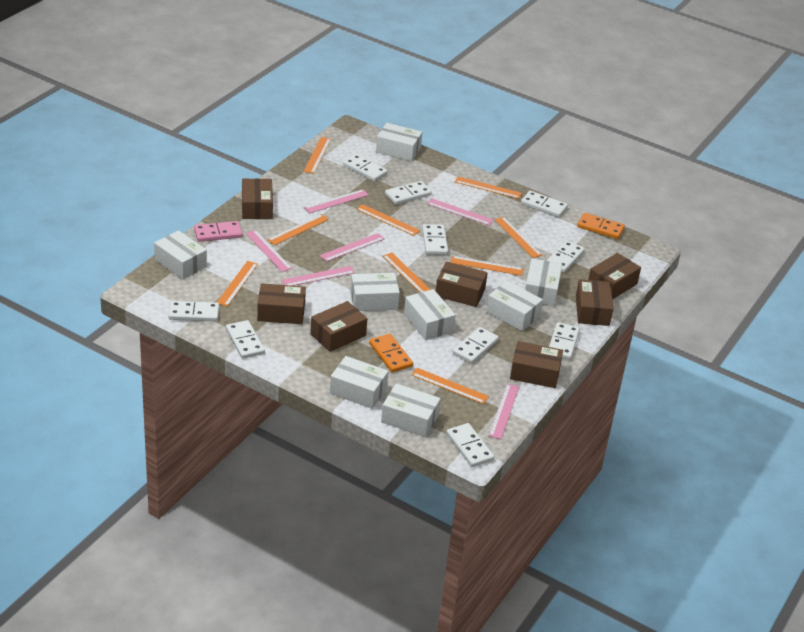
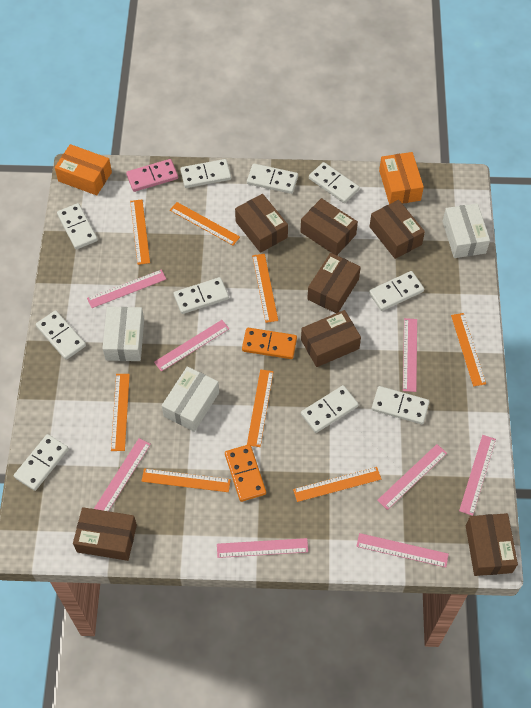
orange box: none = 0 -> [55,144,112,195] [379,152,424,204] = 2
orange ruler: [217,261,258,307] [267,214,329,245] [304,137,331,174] [356,204,420,236] [383,253,431,292] [411,368,489,404] [450,256,524,276] [455,177,522,199] [494,217,542,258] = 9 -> [111,374,130,451] [130,199,150,265] [142,468,231,492] [170,202,240,245] [247,369,274,447] [252,254,278,323] [293,467,381,502] [451,313,486,386] = 8
pink ruler: [246,230,292,272] [282,266,355,286] [304,189,369,213] [320,233,385,262] [427,198,494,226] [489,384,519,439] = 6 -> [87,269,166,308] [94,438,151,511] [154,320,229,372] [217,538,308,558] [356,533,449,567] [377,444,447,510] [403,318,417,392] [459,435,496,516] = 8
white box: [154,230,207,279] [330,356,388,409] [350,273,400,311] [376,123,422,161] [381,384,441,437] [404,289,456,340] [486,281,543,331] [525,259,562,306] = 8 -> [102,307,144,361] [162,366,219,432] [443,203,490,258] = 3

